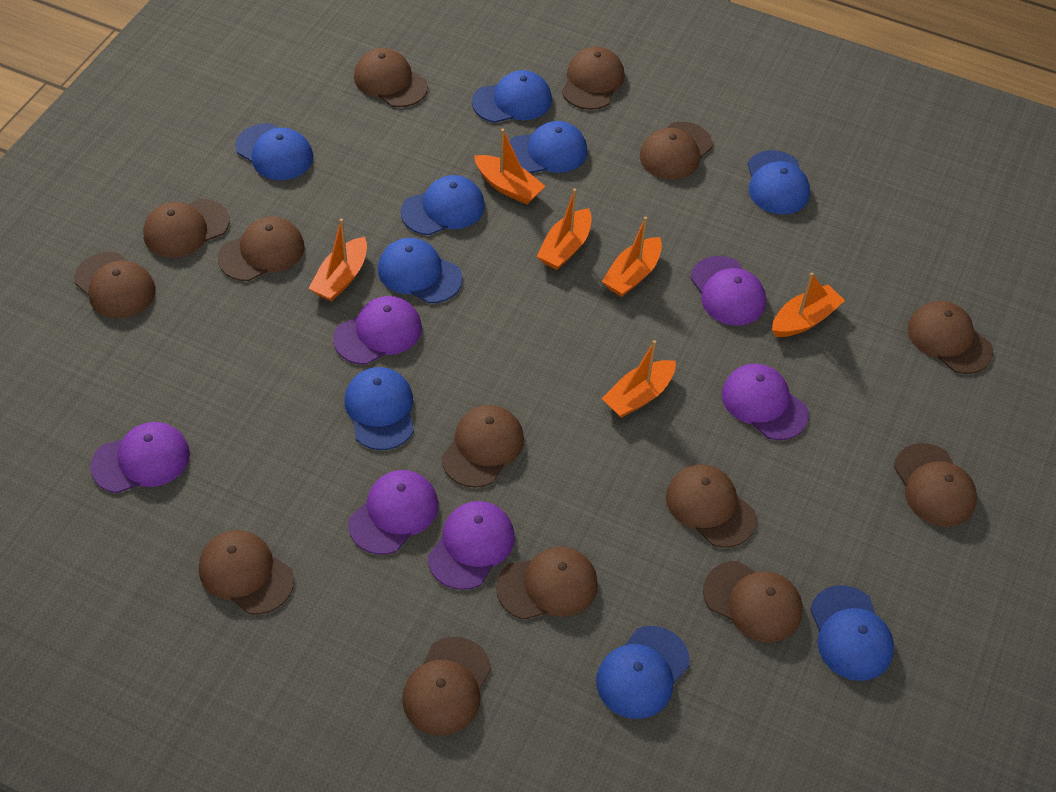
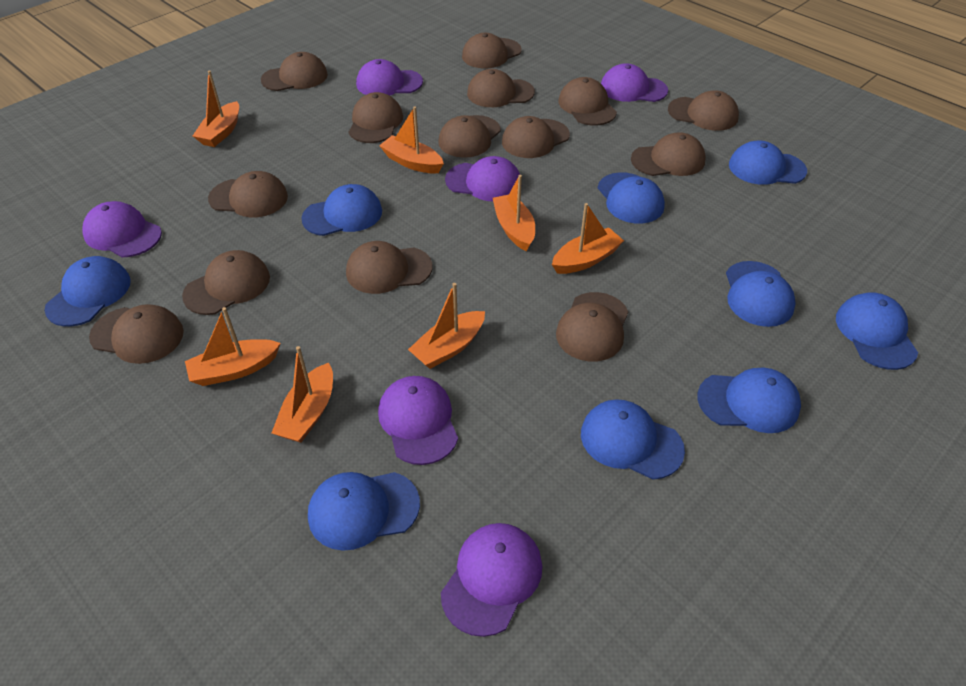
orange boat: [308,218,367,302] [474,129,545,204] [537,188,592,270] [602,216,662,297] [602,340,676,418] [772,272,845,337] = 6 -> [185,307,281,386] [193,70,239,147] [272,346,333,443] [379,106,444,173] [408,283,485,369] [493,175,535,251] [552,203,624,274] = 7

